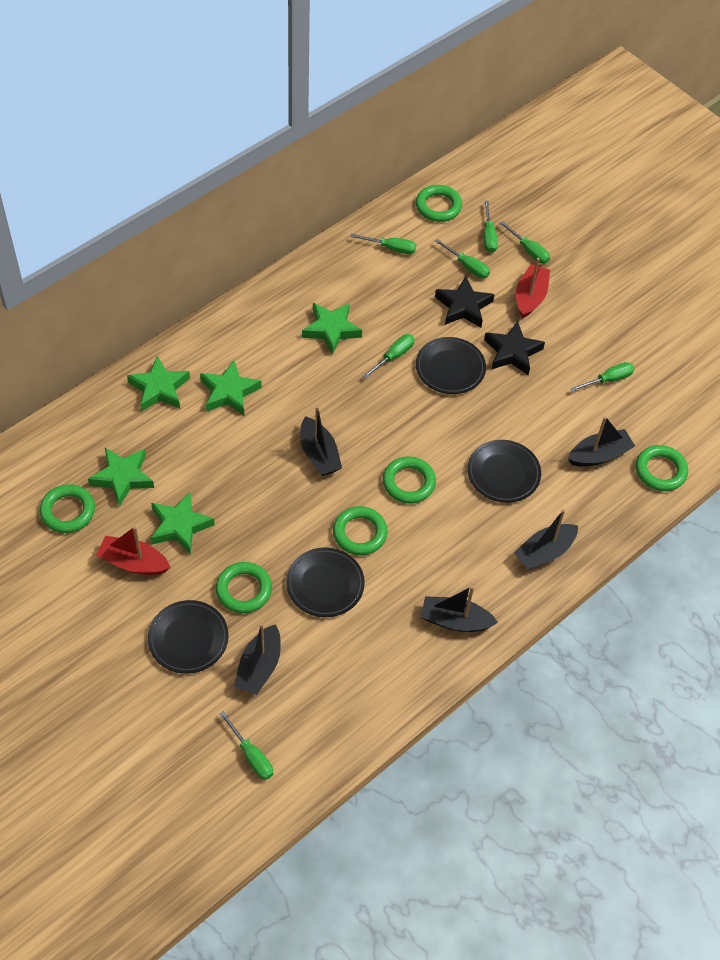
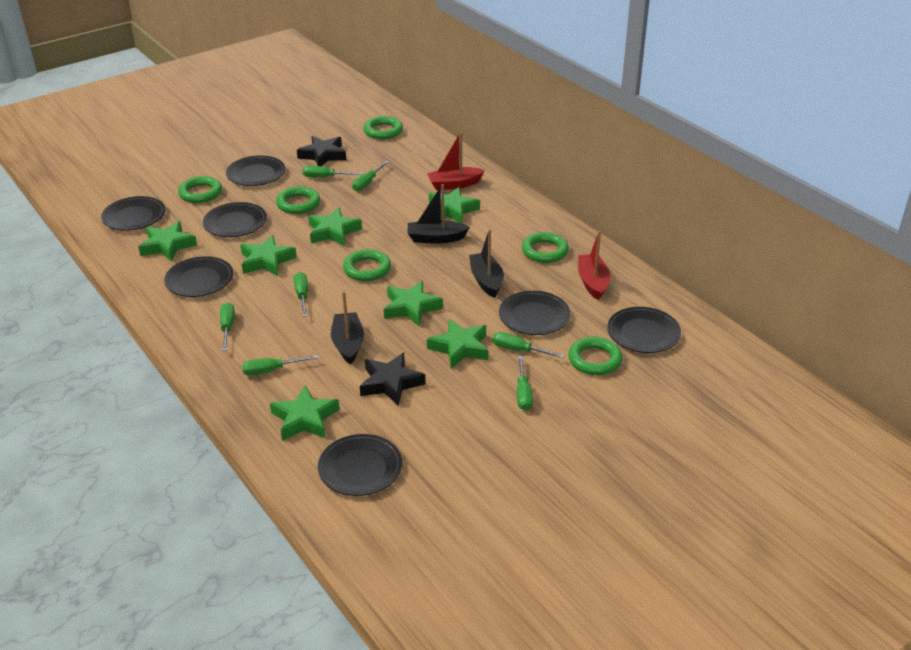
black boat: [234,623,281,695] [300,406,342,476] [421,586,498,632] [514,509,578,570] [568,416,635,467] = 5 -> [331,291,364,365] [407,184,470,244] [469,229,504,298] = 3
black plate: [148,600,229,674] [286,547,365,617] [416,337,486,394] [467,440,541,503] = 4 -> [101,196,165,231] [164,256,233,297] [203,202,267,237] [226,155,285,186] [318,434,402,496] [499,291,570,335] [607,307,681,353] = 7
green star: [88,448,154,507] [127,356,190,412] [150,492,215,555] [200,360,262,415] [302,303,362,355] = 5 -> [138,221,197,262] [240,235,297,276] [270,385,340,441] [308,207,362,246] [384,281,443,326] [427,319,488,369] [429,187,480,223] = 7

